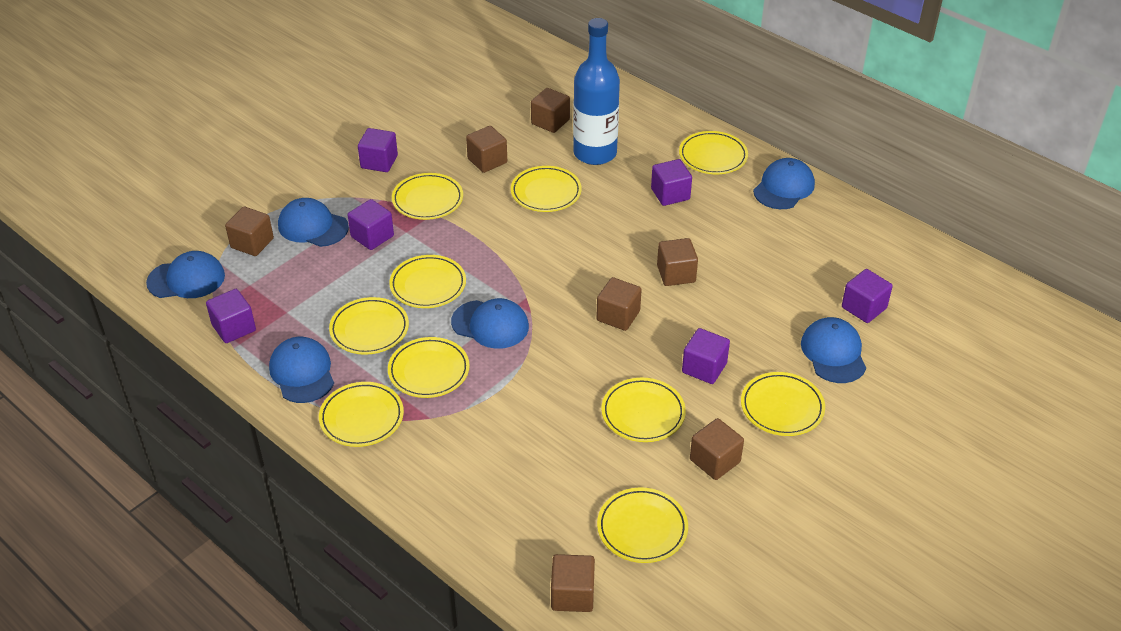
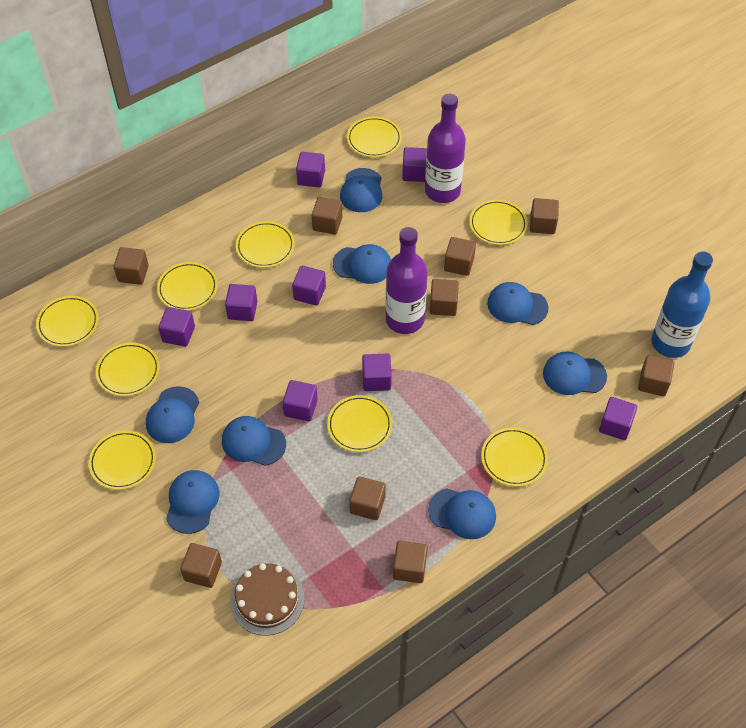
blue cap: [146,251,225,298] [269,337,334,403] [278,198,349,247] [451,298,529,349] [753,158,815,209] [801,317,866,383] = 6 -> [146,386,199,443] [166,470,220,534] [222,416,286,466] [333,244,391,284] [340,168,382,212] [428,488,496,539] [487,282,548,325] [543,352,607,395] = 8
brown cake: none = 0 -> [230,563,305,636] = 1
brown cube: [225,207,274,256] [466,126,507,173] [531,88,570,133] [551,554,595,612] [596,277,642,331] [657,238,698,286] [690,418,744,480] = 7 -> [114,247,149,285] [180,543,222,588] [312,197,342,235] [349,476,386,520] [393,541,428,583] [430,279,459,316] [444,237,476,276] [530,198,559,234] [638,355,674,396] = 9
purple bottle: none = 0 -> [386,227,428,334] [425,94,466,203] = 2
purple cube: [206,289,256,343] [348,199,394,250] [358,128,398,172] [651,159,692,206] [682,328,730,384] [842,269,893,323] = 6 -> [158,307,195,347] [225,284,257,321] [283,380,318,421] [292,266,326,306] [296,152,325,187] [362,354,392,391] [402,147,427,182] [599,397,637,440] = 8
yellow plate: [319,382,404,447] [329,297,409,355] [388,337,470,398] [389,255,466,308] [392,173,463,220] [511,166,582,212] [597,487,688,563] [601,378,686,442] [679,131,748,174] [741,372,825,436] = 10 -> [36,296,98,347] [89,430,156,490] [96,343,160,396] [157,262,218,311] [236,221,295,268] [327,395,392,452] [347,117,402,157] [469,200,528,245] [481,427,548,487] = 9

